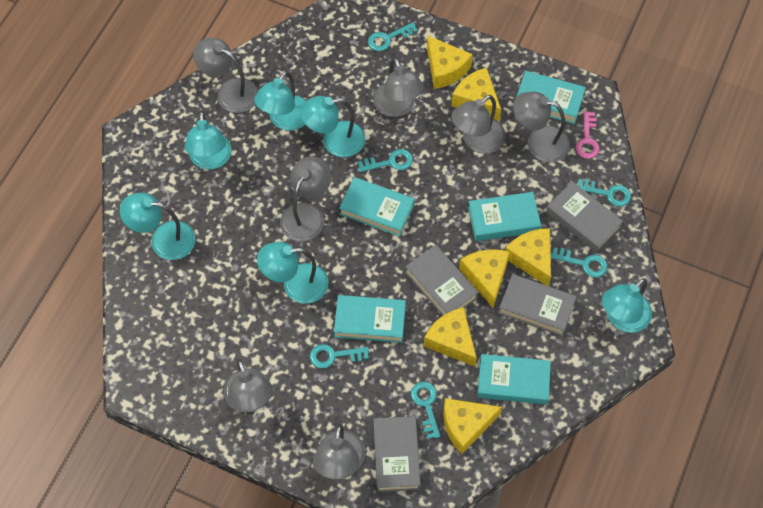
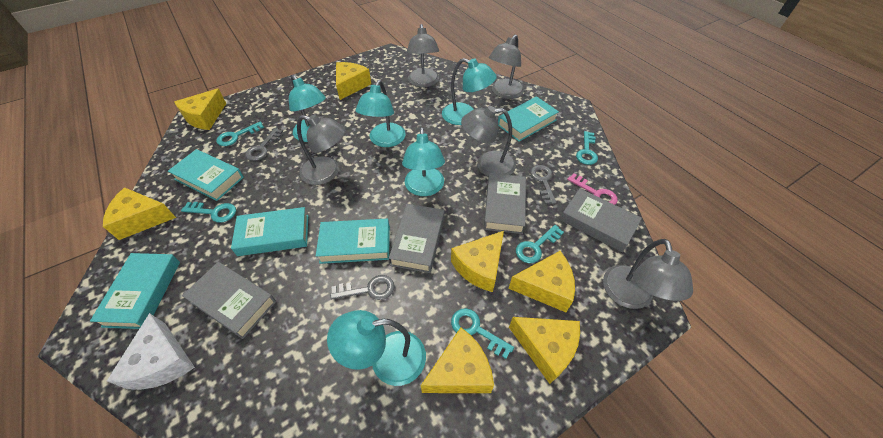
grey key: none = 0 -> [245,128,283,161] [330,275,394,300] [530,165,556,204] = 3
grey lamp: [193,38,259,113] [224,359,273,412] [280,156,332,242] [313,423,365,480] [373,58,424,117] [451,95,505,154] [513,92,570,162] = 7 -> [297,114,345,185] [407,24,439,87] [461,106,516,177] [489,34,524,99] [603,239,693,309] = 5
turquoise key: [310,344,369,368] [358,149,413,172] [368,22,418,51] [411,382,440,439] [551,247,607,278] [577,179,631,207] = 6 -> [181,202,236,223] [216,122,264,146] [451,308,514,359] [516,225,564,263] [576,131,598,165] = 5
turquoise lamp: [120,193,196,260] [185,111,231,169] [254,71,306,131] [257,242,328,304] [300,96,365,157] [602,278,652,333] = 6 -> [289,75,326,142] [327,310,426,386] [355,80,406,147] [402,127,445,196] [442,58,497,125] = 5
white cheese: none = 0 -> [107,313,195,390] = 1
yellow cheese: [424,307,477,367] [427,36,473,89] [444,398,502,454] [452,68,501,121] [459,249,510,308] [505,228,551,286] = 6 -> [103,187,176,240] [174,89,227,130] [336,62,371,100] [421,328,494,393] [451,231,504,292] [509,251,575,312] [509,317,580,384] = 7

